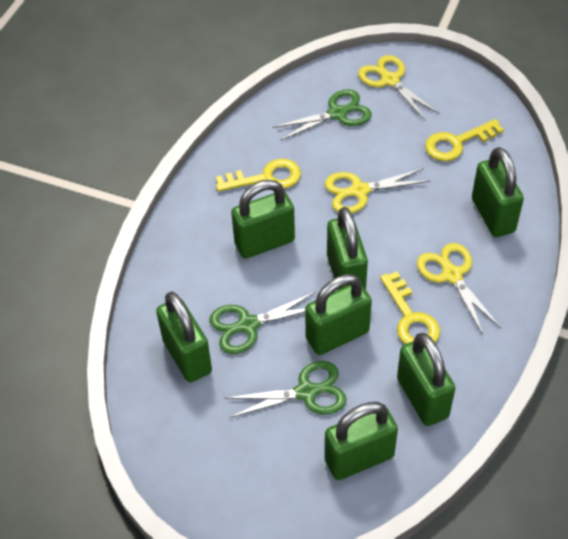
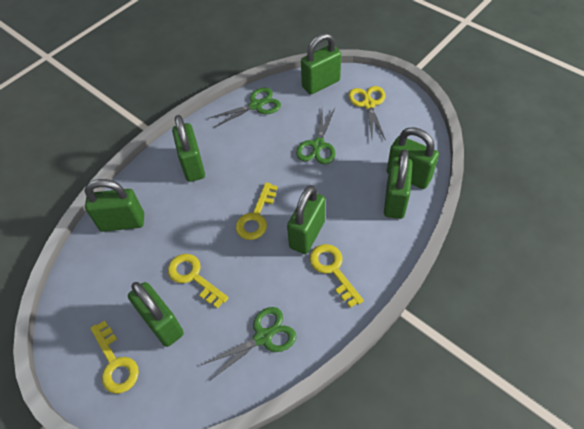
yellow key: [216,159,301,192] [380,272,440,344] [425,119,504,161] = 3 -> [90,320,139,394] [168,254,229,308] [236,182,278,240] [310,244,364,308] = 4
yellow scissors: [324,168,430,213] [358,55,439,121] [417,243,501,335] = 3 -> [349,86,386,141] = 1

